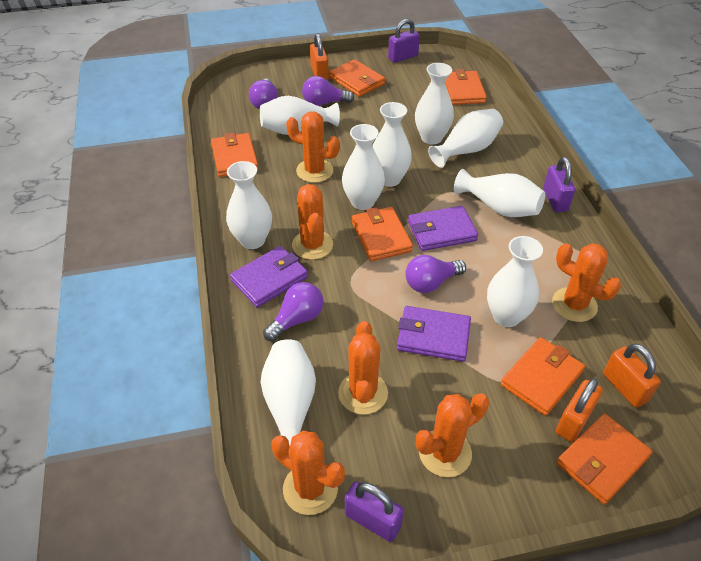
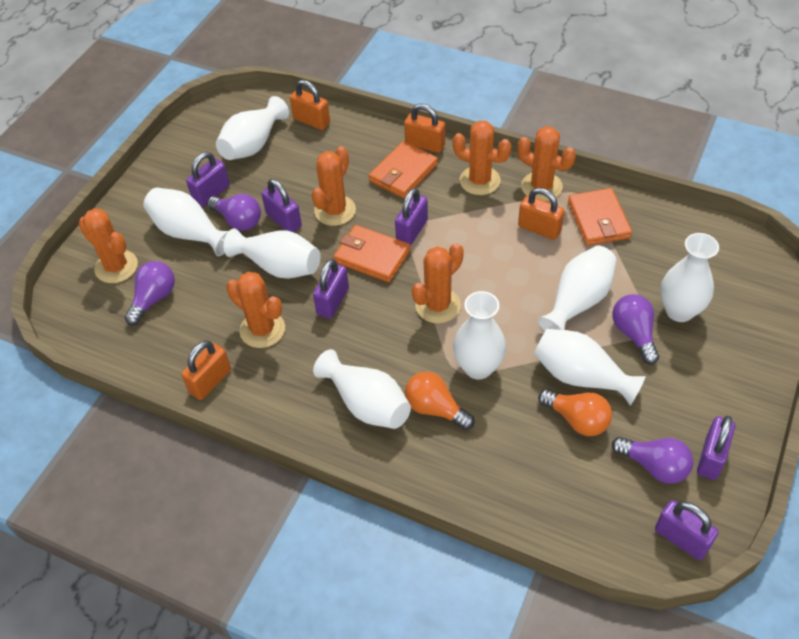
orange light bulb: none = 0 -> [405,372,475,430] [538,389,612,436] = 2
orange padlock: [310,33,329,80] [556,378,603,442] [603,344,661,408] = 3 -> [181,340,231,400] [290,80,330,130] [404,104,445,153] [518,188,565,240] = 4
orange wallet: [211,133,259,177] [329,59,385,97] [352,207,413,261] [445,69,487,105] [501,337,585,416] [556,414,653,504] = 6 -> [333,225,410,282] [369,141,438,198] [568,188,632,246] = 3
purple padlock: [345,481,404,542] [388,19,420,63] [543,157,575,212] = 3 -> [186,152,230,207] [261,179,302,232] [313,259,349,319] [395,188,428,245] [655,500,719,560] [697,416,735,480] = 6
purple wallet: [230,246,308,308] [397,306,471,362] [408,206,478,251] = 3 -> none = 0
white vase: [226,161,272,249] [260,96,340,135] [261,339,316,446] [342,124,385,210] [372,102,412,187] [415,63,454,144] [428,109,503,168] [454,169,545,217] [487,236,543,327] = 9 -> [143,187,229,256] [216,96,289,160] [224,228,320,279] [313,349,411,429] [453,291,506,379] [534,328,646,406] [537,246,617,331] [660,233,719,322] = 8

